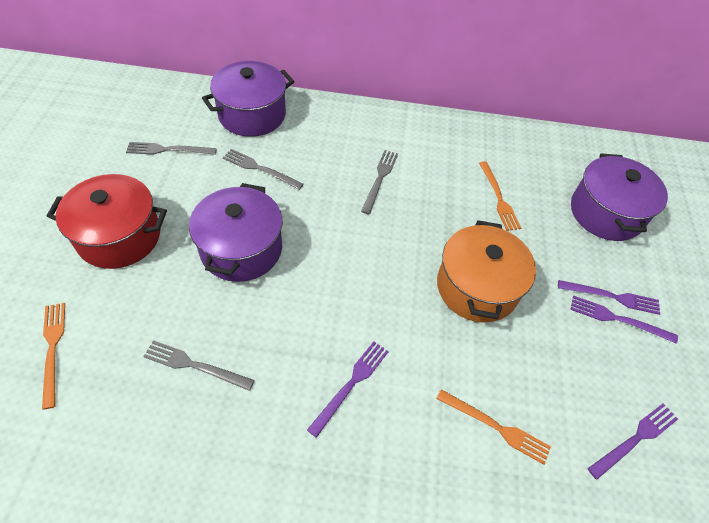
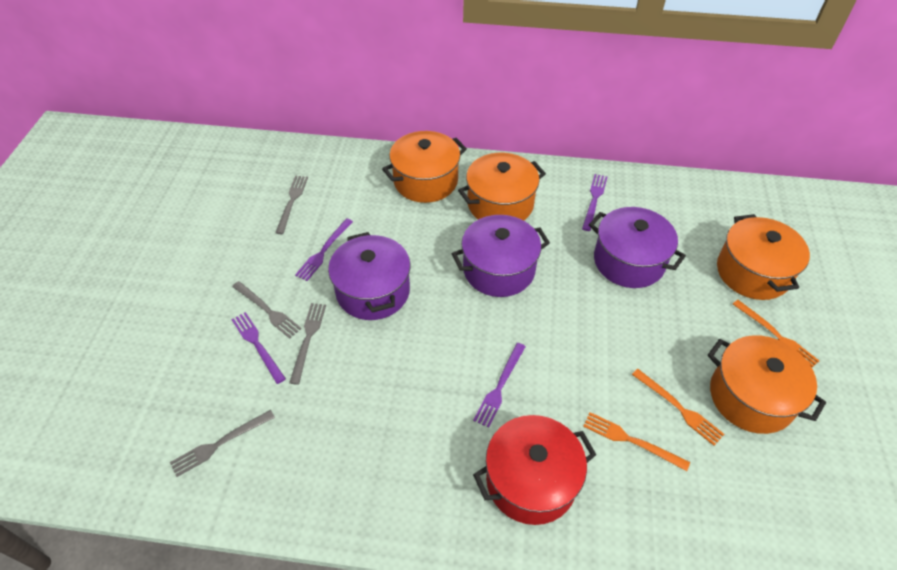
orange pot: [437,220,536,323] = 1 -> [382,131,467,203] [458,153,546,220] [708,335,826,434] [717,214,810,300] = 4

